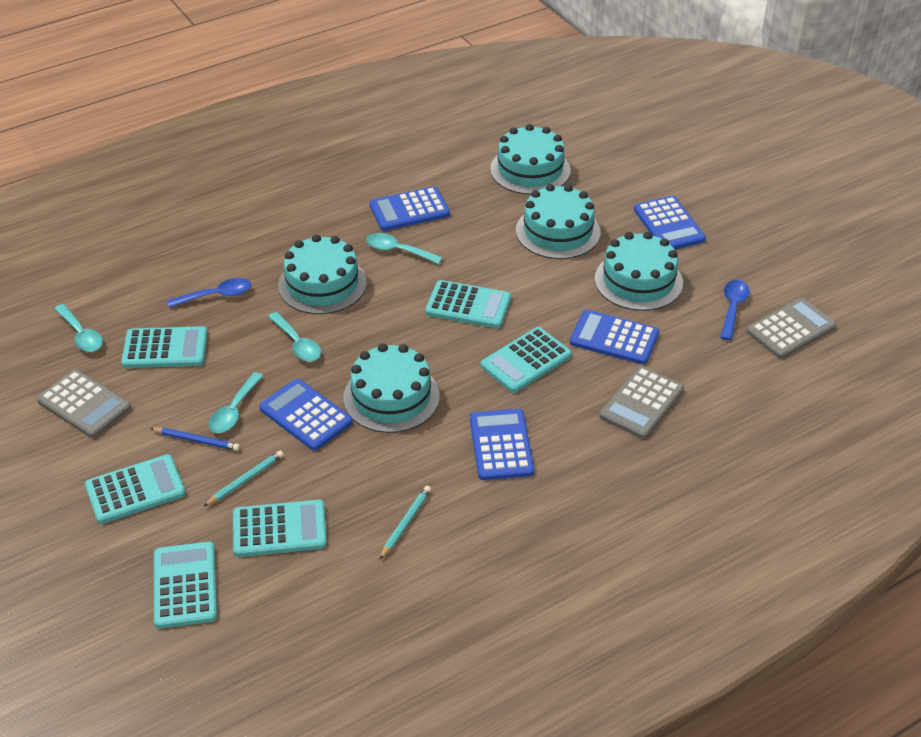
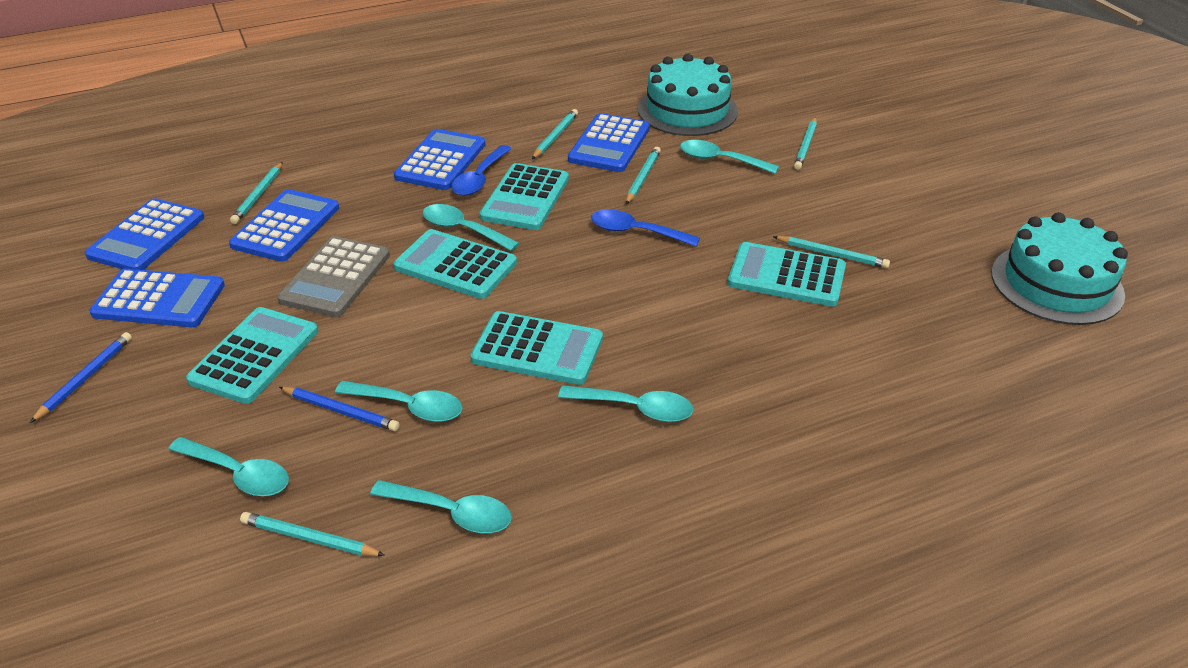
blue pencil: [150,428,240,451] = 1 -> [30,332,132,423] [279,387,400,431] = 2
grey calculator: [37,369,131,438] [599,366,684,439] [746,298,837,359] = 3 -> [278,236,390,317] = 1
turquoise cake: [278,234,367,314] [343,343,440,433] [490,124,571,195] [516,184,601,259] [595,232,683,311] = 5 -> [638,54,738,136] [991,212,1128,325] = 2
turquoise calculator: [85,454,186,524] [121,326,208,368] [154,542,217,629] [233,500,327,557] [425,280,511,328] [481,327,572,393] = 6 -> [186,307,318,404] [394,229,517,299] [471,311,603,385] [480,163,569,230] [728,242,846,306] = 5
turquoise pencil: [204,450,284,506] [380,486,431,559] = 2 -> [230,162,283,224] [240,512,385,556] [532,109,578,159] [626,147,661,204] [773,236,890,268] [794,117,817,170] = 6
turquoise spoon: [54,304,103,352] [208,372,263,433] [268,312,321,362] [366,233,443,264] = 4 -> [168,437,289,496] [335,381,462,422] [370,480,512,533] [423,204,520,251] [558,385,693,422] [680,140,779,174] = 6

